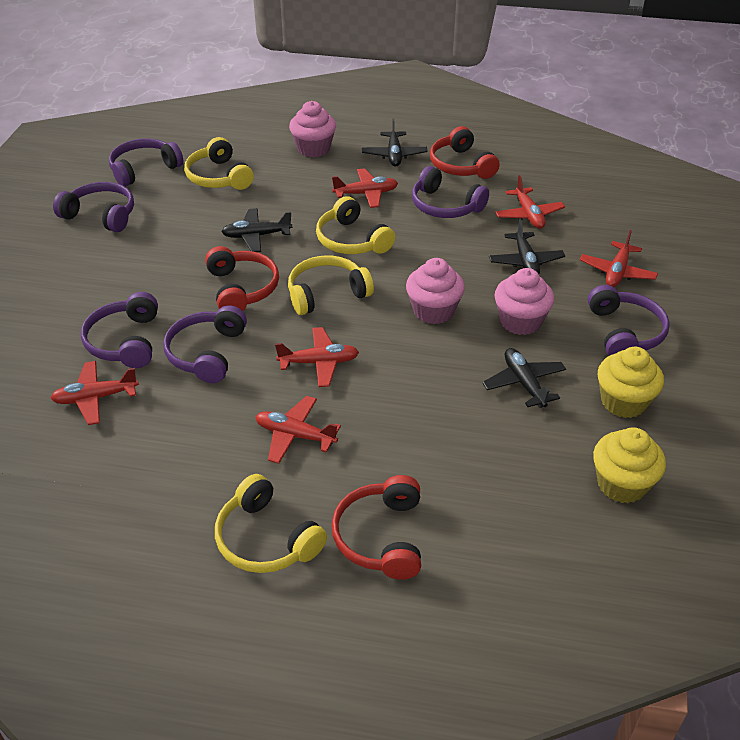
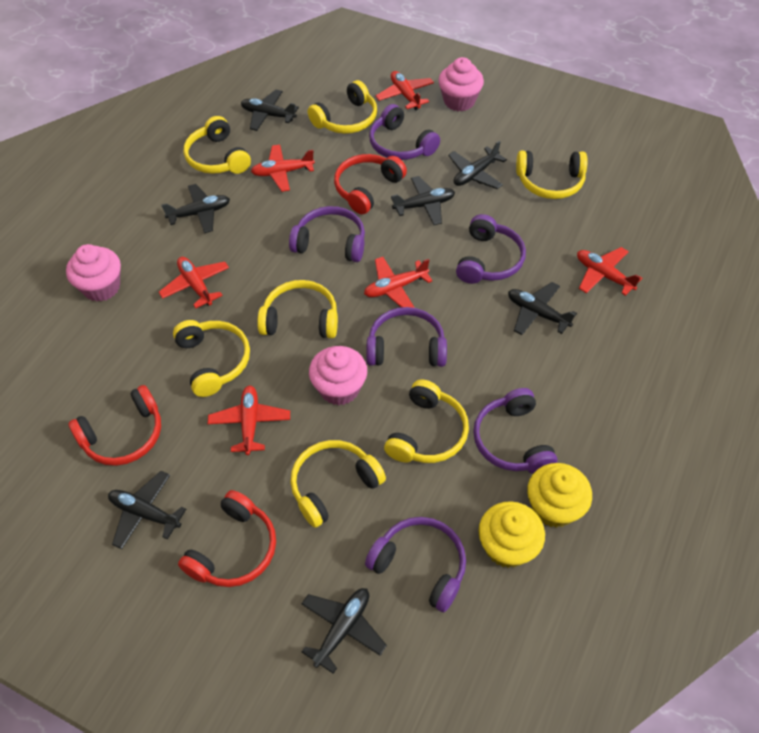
black plane: [221,208,292,252] [362,119,428,167] [482,348,566,408] [489,219,565,274] = 4 -> [108,471,186,549] [161,184,230,233] [241,90,299,131] [302,588,387,674] [391,176,455,225] [448,140,507,189] [508,282,577,335] = 7
yellow headphones: [184,137,254,190] [215,474,327,573] [288,256,374,315] [316,196,395,254] = 4 -> [173,320,250,397] [184,116,251,174] [257,280,338,338] [290,440,386,528] [308,80,377,134] [384,379,469,463] [516,150,588,199] = 7

